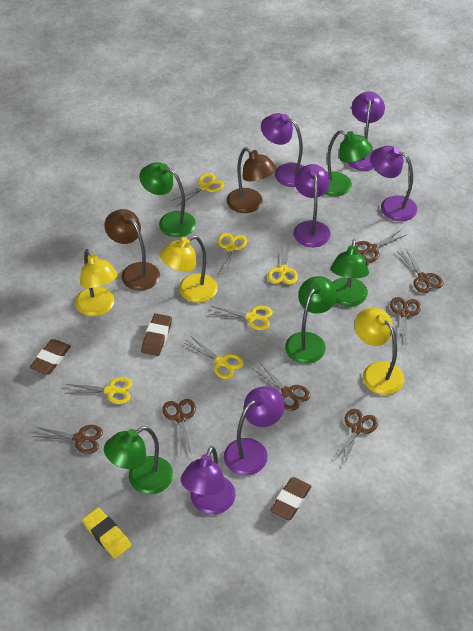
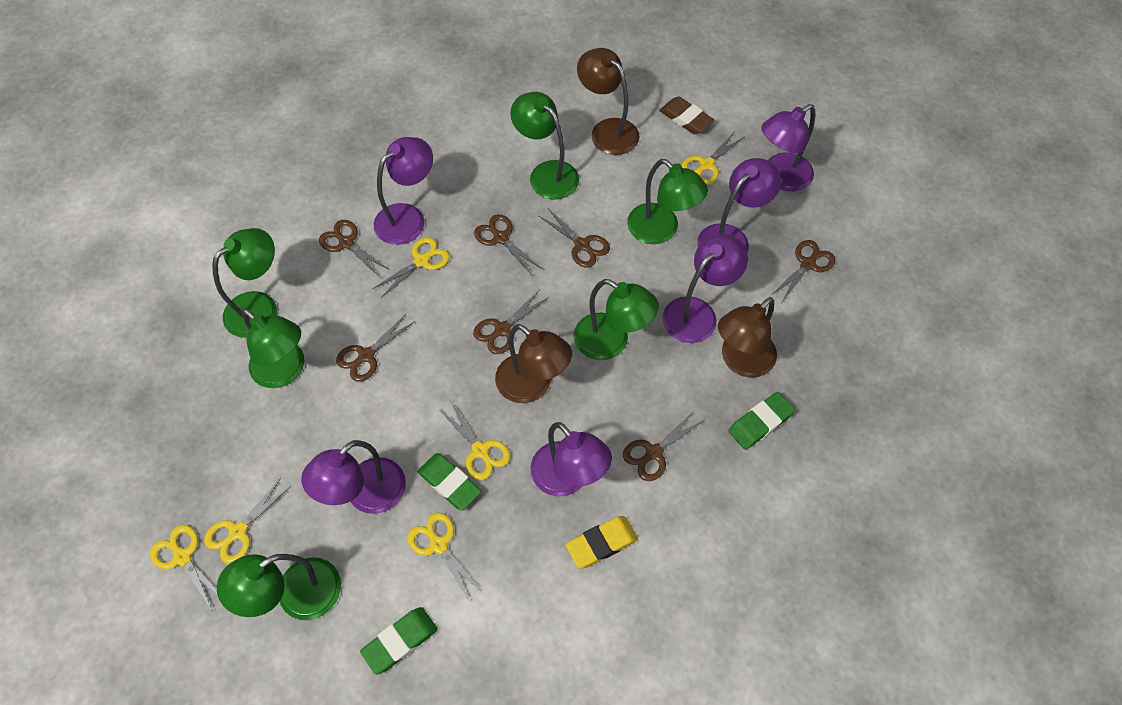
brown eraser: [30,339,71,375] [141,313,172,356] [270,477,312,520] = 3 -> [659,96,715,134] = 1
brown lamp: [104,209,160,291] [227,147,276,213] = 2 -> [495,324,572,403] [577,48,639,155] [718,297,777,378] = 3
green eraser: none = 0 -> [360,607,438,675] [418,453,481,510] [728,392,795,450] = 3
green lamp: [104,426,173,494] [139,162,196,237] [285,276,337,364] [325,130,373,196] [331,239,369,307] = 5 -> [212,228,277,338] [217,554,341,620] [242,308,304,388] [511,92,579,200] [574,279,659,360] [627,159,708,244] = 6
yellow lamp: [75,249,118,317] [160,235,218,303] [355,308,404,395] = 3 -> none = 0

